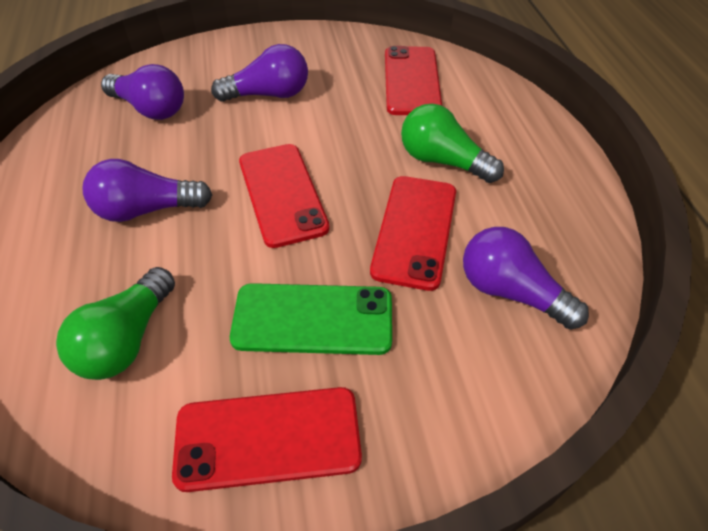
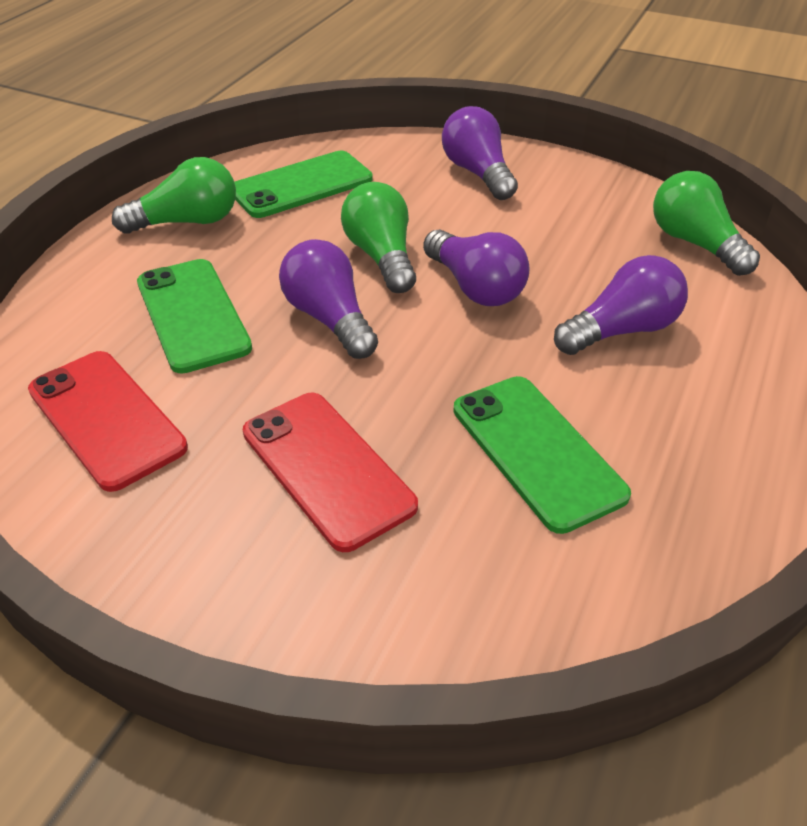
green light bulb: [56,267,175,380] [401,104,504,183] = 2 -> [112,157,236,234] [341,182,416,293] [653,171,760,276] = 3
green phone: [230,283,392,355] = 1 -> [137,259,252,374] [234,151,373,218] [453,376,631,534] = 3
red phone: [172,387,362,492] [239,144,330,248] [370,176,456,291] [385,46,442,115] = 4 -> [28,351,188,492] [243,393,418,552] = 2

